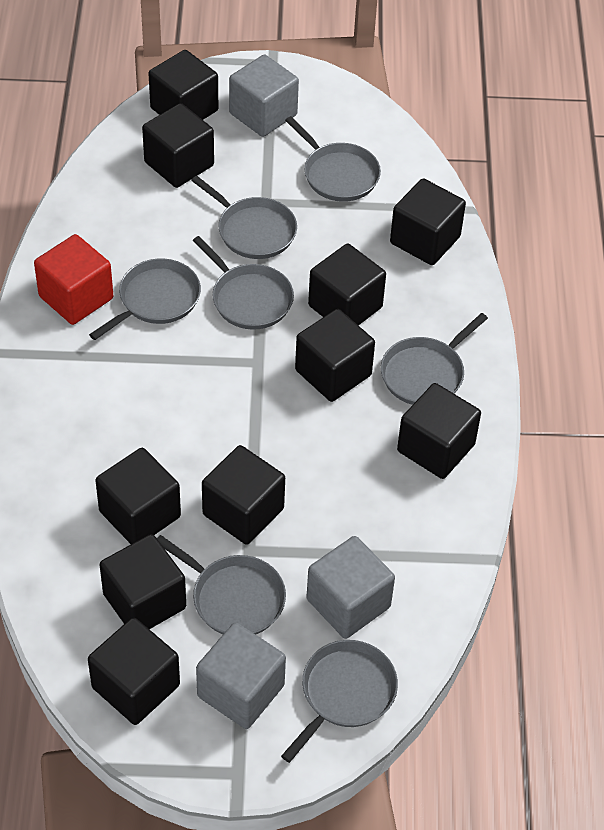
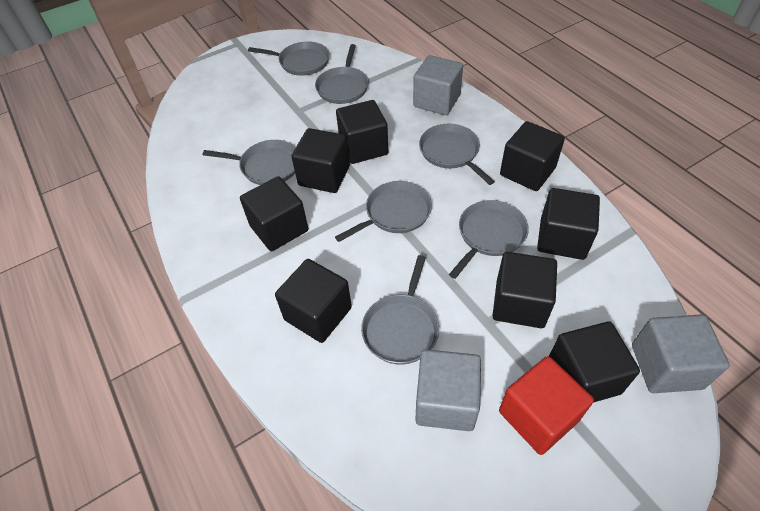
black cube: [88,618,180,725] [95,448,181,544] [100,534,186,629] [142,103,214,188] [148,50,218,120] [202,445,285,545] [295,309,375,402] [308,244,386,326] [390,178,466,265] [397,383,481,479] = 10 -> [240,176,308,251] [275,259,352,343] [292,128,350,193] [336,100,388,164] [492,252,557,328] [500,121,565,191] [537,188,600,260] [549,321,640,403] = 8

